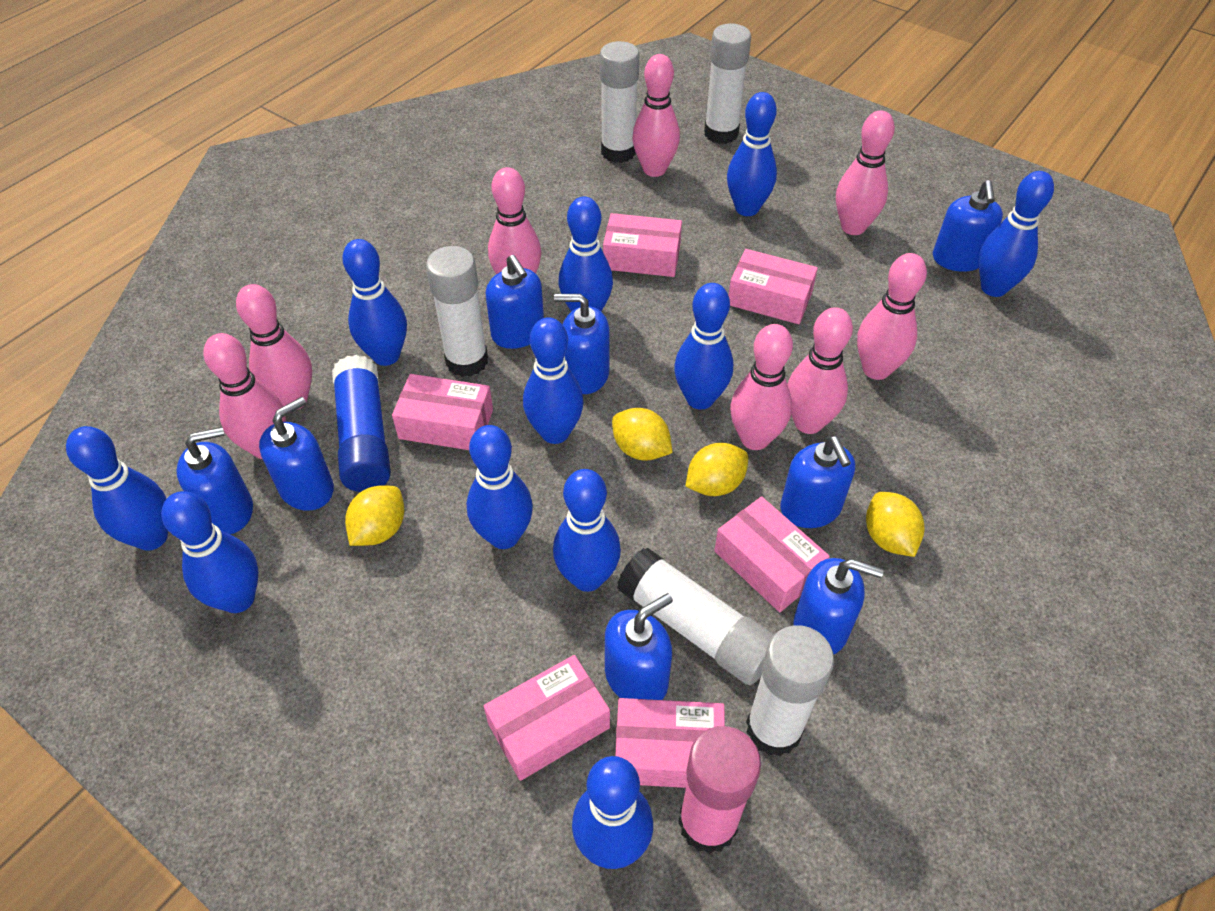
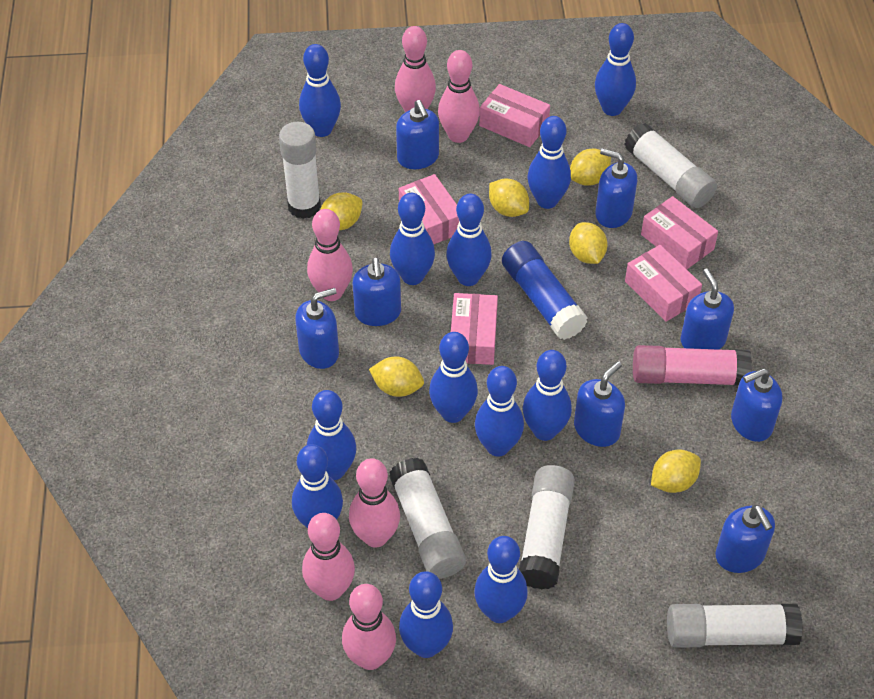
blue bowling pin: [66,426,168,551] [161,491,259,613] [342,239,407,366] [467,425,533,549] [523,317,583,444] [553,469,621,592] [559,196,613,312] [572,756,653,869] [674,283,733,409] [727,92,777,216] [979,171,1054,297] = 11 -> [292,444,343,528] [299,44,341,137] [307,390,356,480] [390,193,435,285] [399,571,453,658] [429,332,478,423] [446,194,492,286] [474,536,528,623] [475,366,524,457] [523,350,572,441] [528,116,571,209] [595,23,636,116] = 12
pink bowling pin: [203,333,286,459] [236,284,312,410] [488,167,541,274] [632,54,680,177] [730,324,793,450] [787,307,853,434] [836,110,895,235] [857,253,927,380] = 8 -> [302,513,355,601] [307,209,353,301] [342,584,396,670] [349,458,400,548] [395,26,436,112] [438,50,480,143] = 6
pink box: [392,374,493,450] [484,655,610,781] [603,213,682,277] [615,698,725,788] [714,496,830,612] [728,249,818,324] = 6 -> [399,174,459,244] [451,293,498,365] [479,84,550,147] [625,245,702,322] [641,196,718,269] = 5
yellow lemon: [345,485,404,546] [612,408,673,461] [685,443,748,496] [866,492,924,557] = 4 -> [320,193,363,230] [369,356,424,397] [489,178,529,217] [569,222,607,264] [570,149,611,186] [651,449,701,493] = 6

